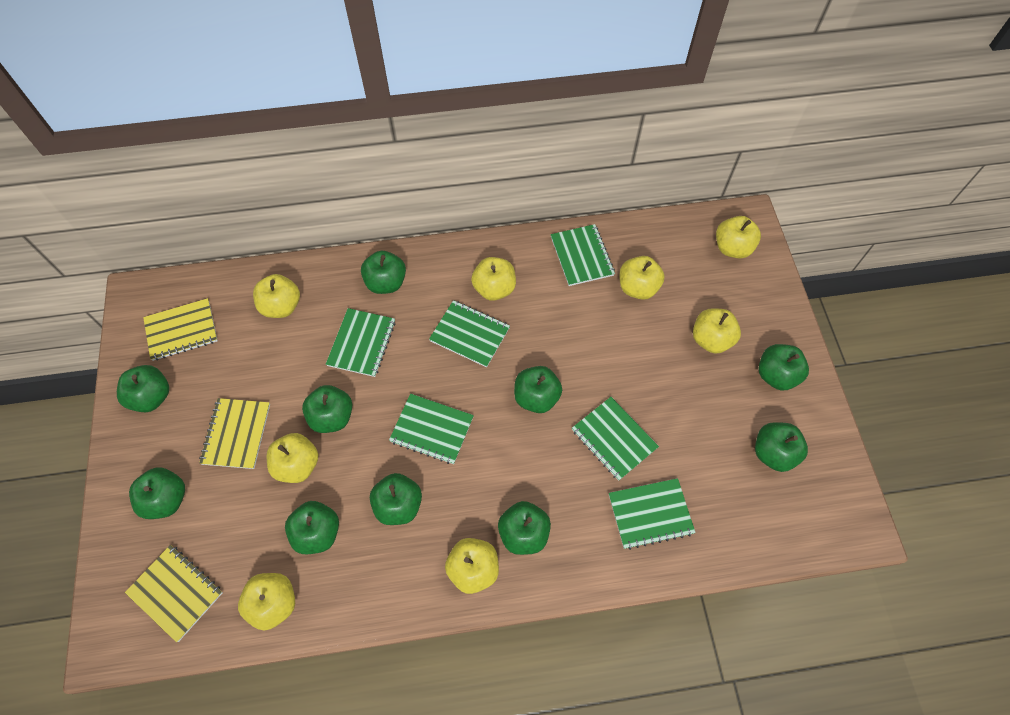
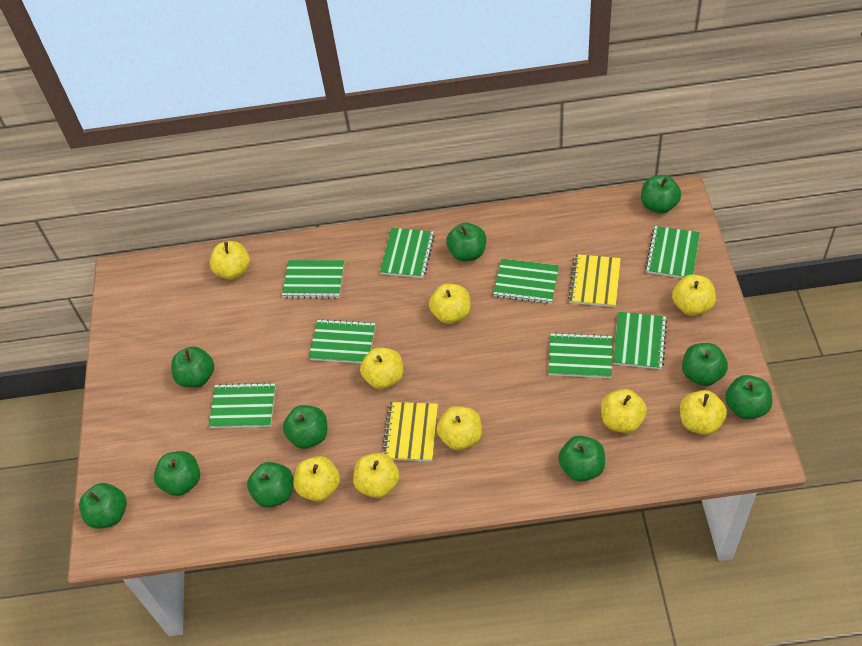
green notebook: [326,308,395,377] [389,394,474,464] [429,300,510,367] [551,224,615,286] [572,397,659,481] [609,478,696,550] = 6 -> [209,382,276,428] [282,260,344,299] [309,319,376,363] [380,228,435,278] [493,259,559,304] [548,332,612,378] [613,312,667,369] [645,226,700,278] = 8
yellow apple: [238,573,295,630] [253,274,300,318] [267,433,318,483] [445,538,499,594] [471,257,516,301] [619,256,665,300] [693,308,741,354] [716,216,761,258] = 8 -> [210,241,250,280] [294,456,340,502] [353,453,399,498] [360,347,403,389] [429,283,471,324] [437,406,482,450] [601,389,647,433] [672,274,716,316] [680,390,727,435] = 9
yellow notebook: [125,545,223,642] [143,298,218,361] [199,398,270,469] = 3 -> [382,402,438,462] [568,254,621,307] = 2

